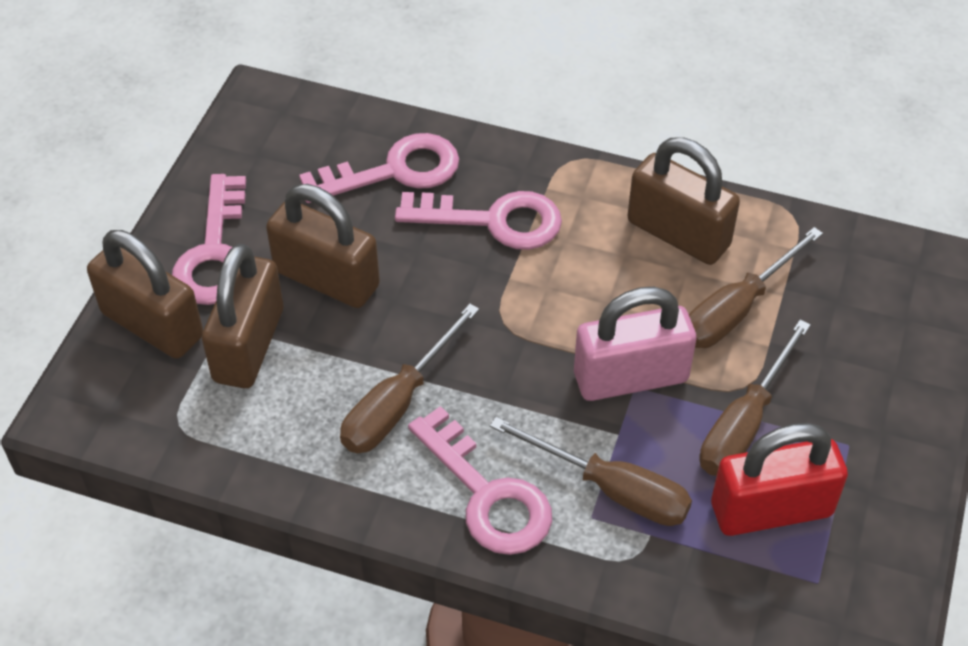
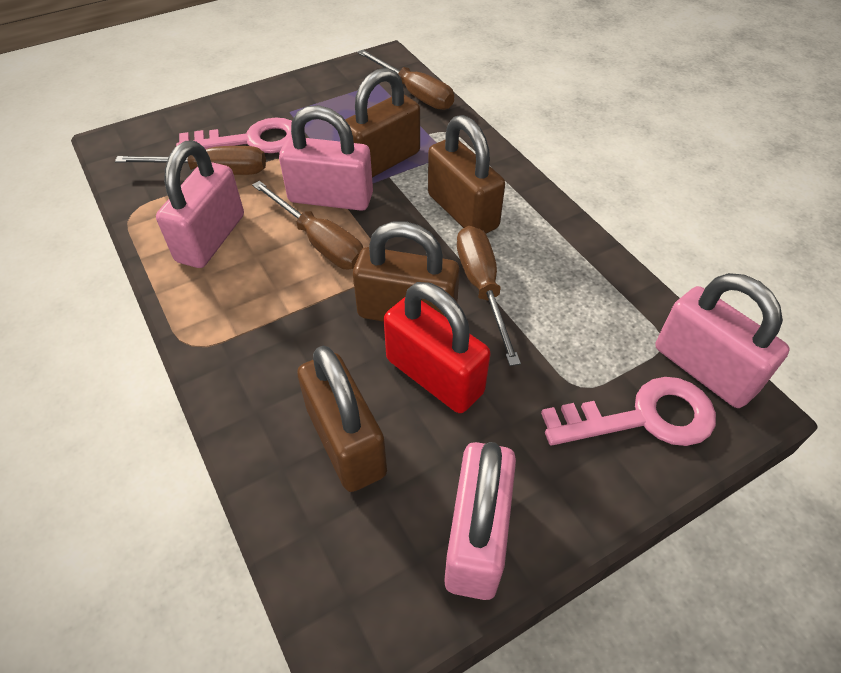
pink key: [172,174,246,305] [299,133,459,203] [395,191,562,250] [408,406,552,555] = 4 -> [176,118,292,153] [541,377,716,446] = 2
pink padlock: [574,287,696,401] = 1 -> [156,141,244,268] [279,105,373,211] [444,442,516,600] [655,273,790,408] = 4

